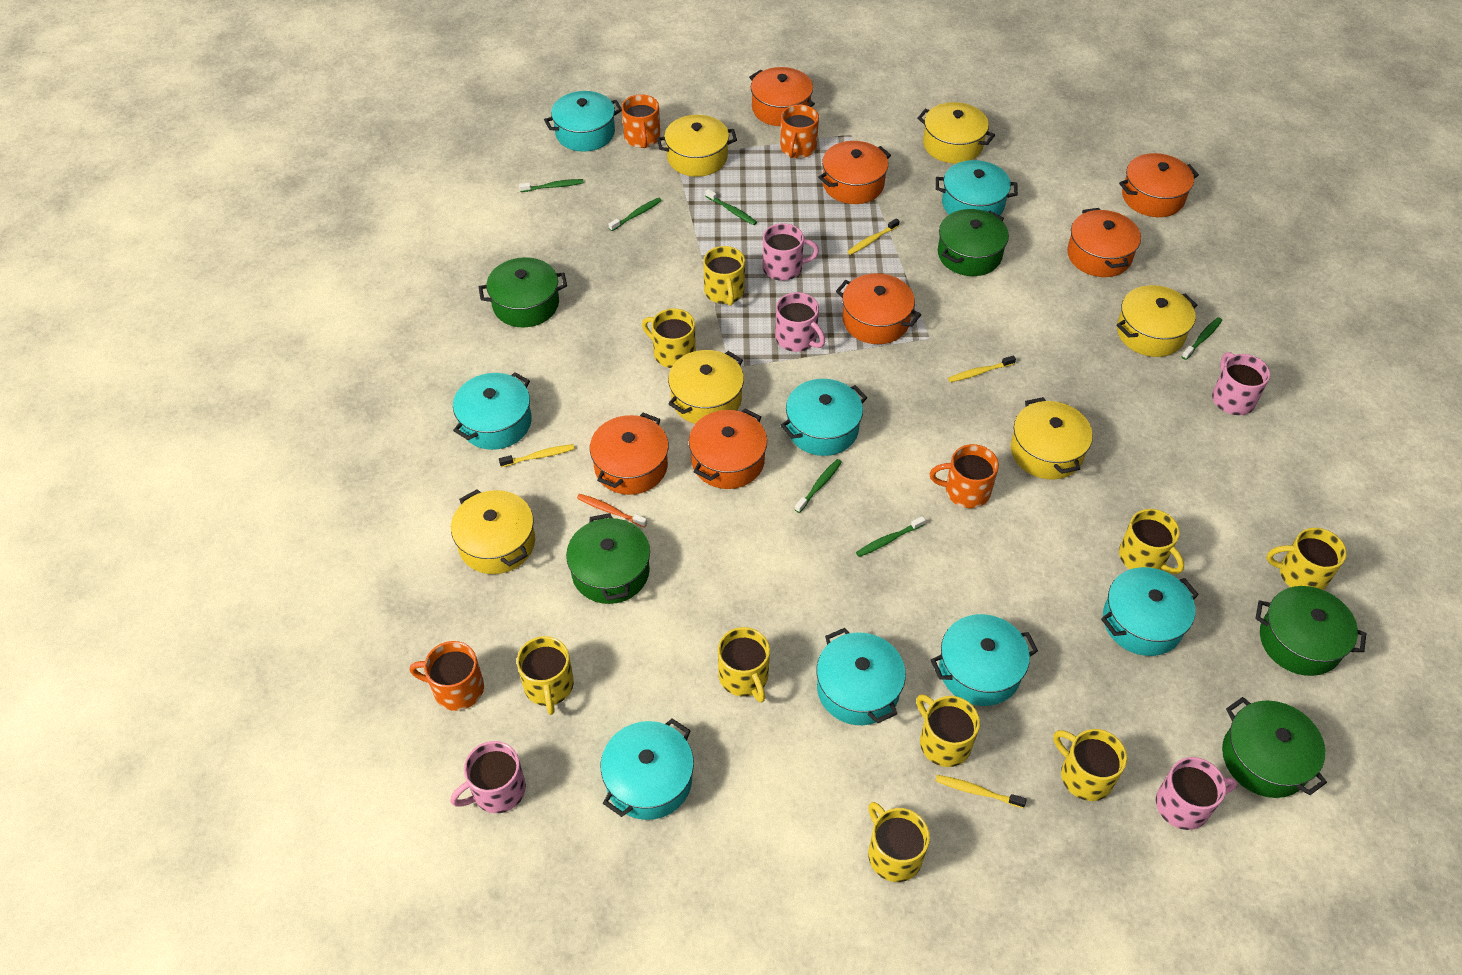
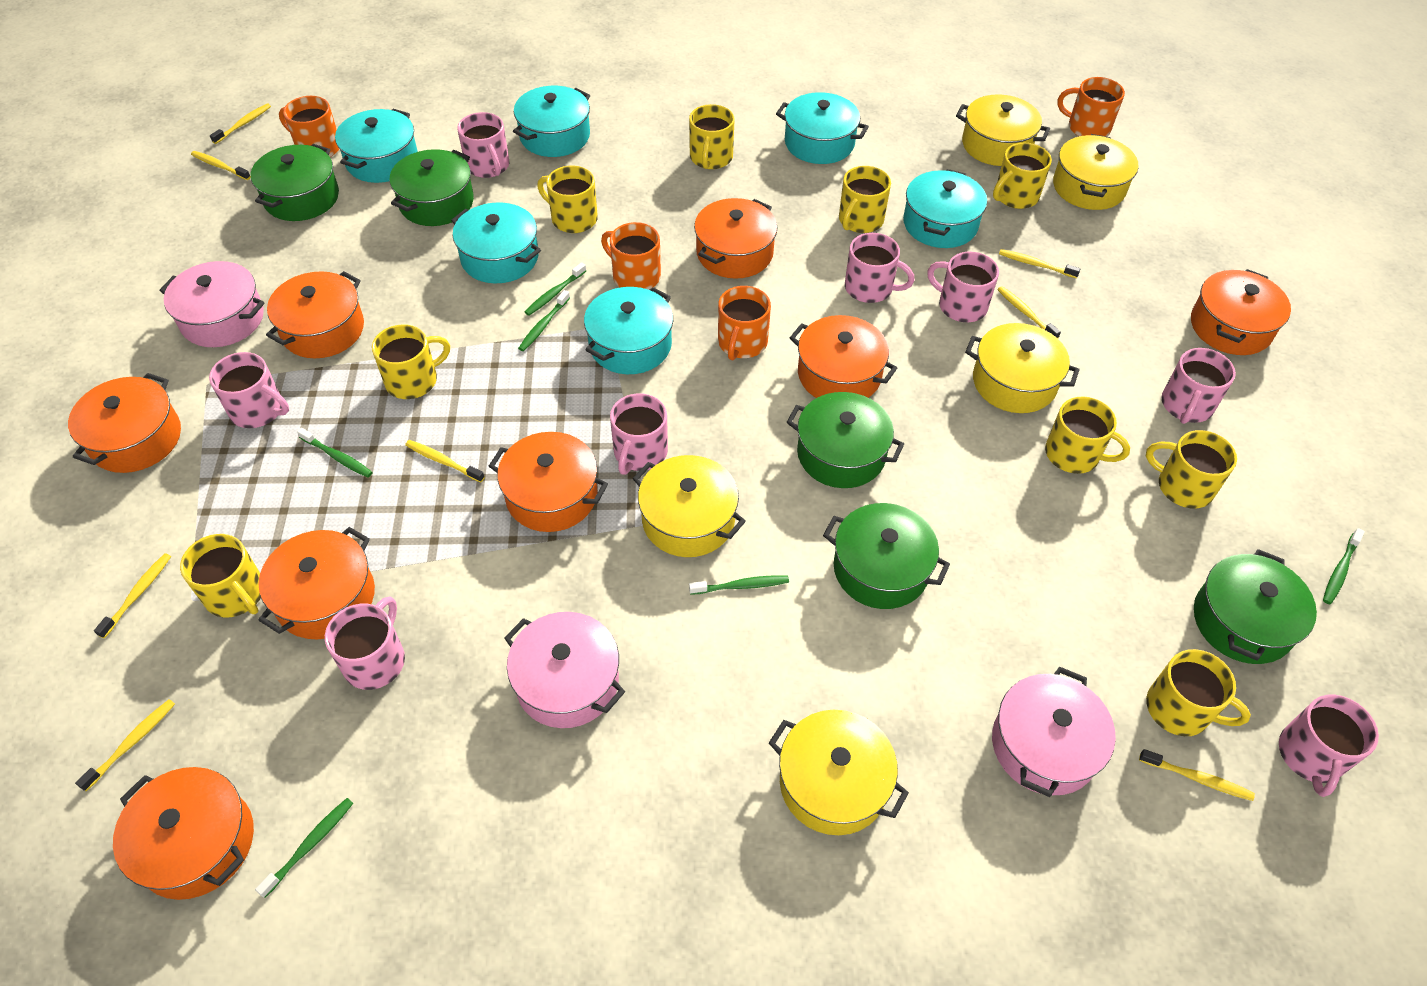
orange pot: [590,413,669,495] [689,408,767,489] [749,67,815,126] [818,141,891,204] [836,273,921,344] [1067,208,1141,277] [1119,153,1199,217] = 7 -> [68,373,181,473] [113,767,254,900] [258,527,375,640] [266,271,364,358] [489,432,608,532] [694,198,778,279] [790,315,897,398] [1191,269,1291,355] = 8
orange toothbrush: [577,494,647,528] = 1 -> none = 0
pink mug: [451,741,526,813] [762,223,819,281] [775,292,825,352] [1156,757,1237,830] [1212,352,1270,415] = 5 -> [209,352,289,428] [325,596,405,690] [457,112,509,178] [610,393,668,475] [845,233,915,303] [927,252,999,322] [1161,348,1236,424] [1279,695,1379,797] = 8
pink pot: none = 0 -> [160,261,265,347] [504,612,625,728] [992,667,1116,797] = 3
turquoise pot: [453,372,532,450] [544,91,622,152] [601,718,694,820] [780,379,867,456] [817,628,906,725] [931,614,1038,706] [936,160,1018,216] [1101,567,1199,656] = 8 -> [335,109,418,183] [451,202,541,283] [513,86,590,157] [584,287,673,374] [776,92,869,164] [903,169,987,248] = 6
yellow pot: [451,489,535,574] [657,115,737,177] [668,350,744,424] [917,102,995,163] [1011,397,1093,480] [1117,285,1197,357] = 6 -> [633,455,746,557] [769,710,909,835] [956,94,1050,166] [965,323,1079,413] [1053,134,1139,210] = 5
yellow toothbrush: [499,444,575,467] [847,218,899,255] [935,775,1027,808] [948,355,1016,382] = 4 -> [75,699,175,791] [94,553,171,638] [191,151,251,180] [210,103,271,144] [405,440,485,482] [997,286,1061,338] [999,249,1081,278] [1139,749,1255,801] = 8

